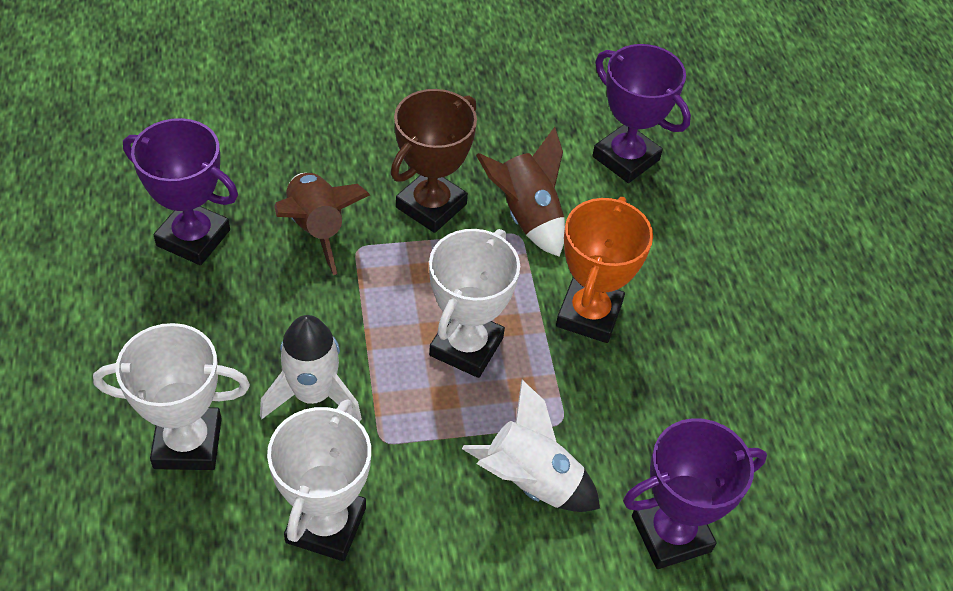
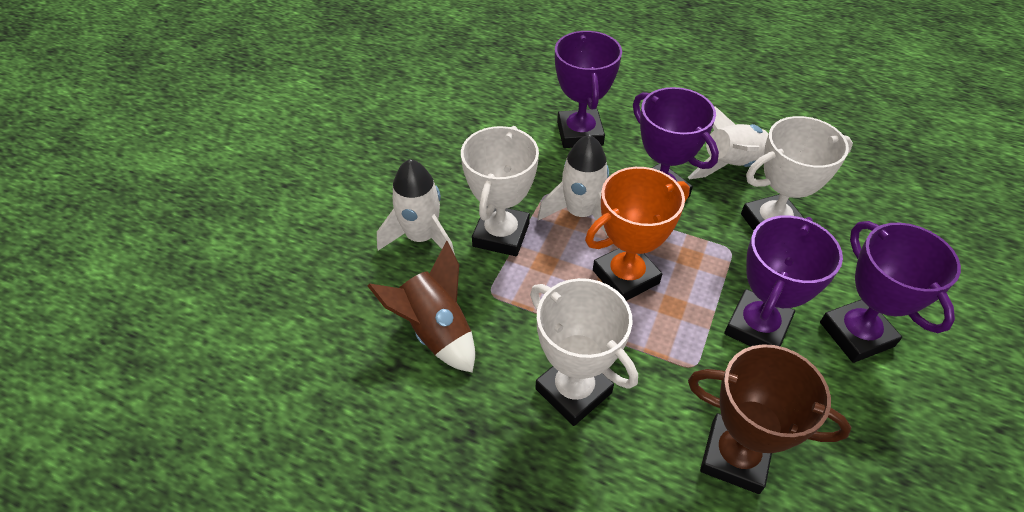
brown rocket: [274,173,370,275] [476,127,565,257] = 2 -> [367,241,475,373] = 1
purple trophy: [123,118,238,265] [592,44,691,183] [623,418,767,569] = 3 -> [555,31,622,148] [633,87,719,198] [724,215,843,347] [820,221,961,363] = 4
white rocket: [260,315,362,422] [462,379,600,512] = 2 -> [377,159,455,255] [537,135,609,238] [688,106,769,179] = 3

